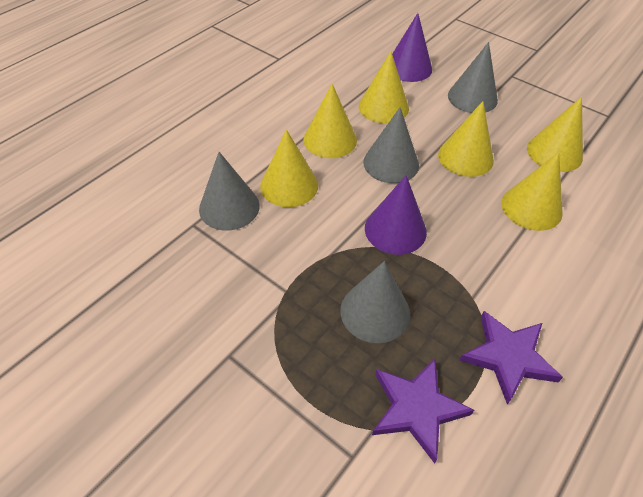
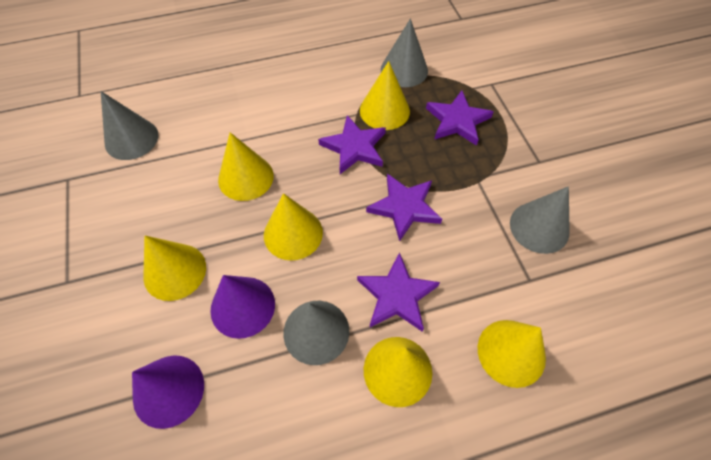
purple star: [372,359,474,464] [459,311,563,404] = 2 -> [318,115,386,174] [357,252,440,332] [366,174,442,242] [426,90,493,146] = 4

